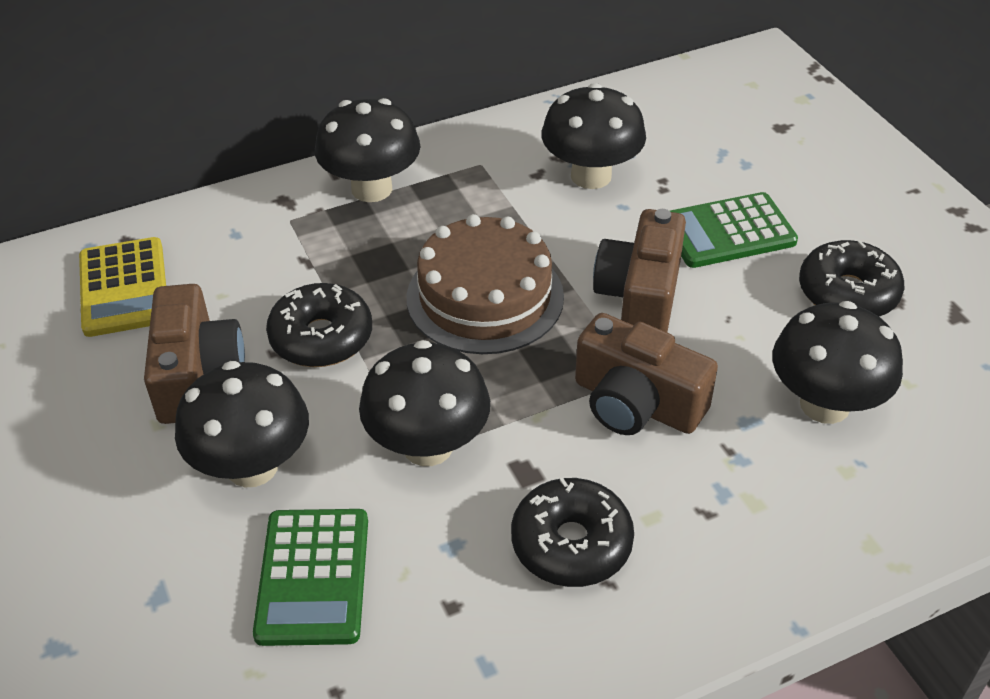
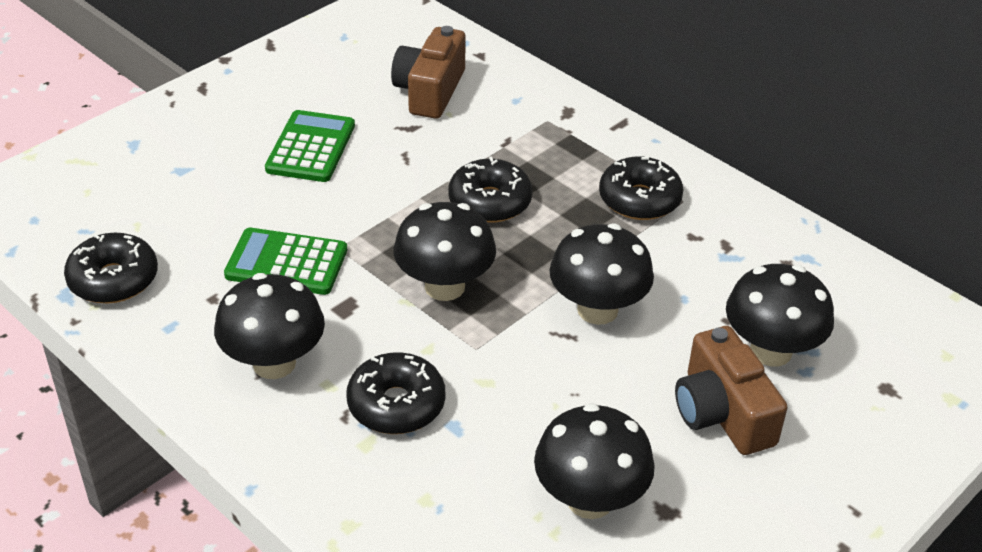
black donut: [266,283,372,367] [511,478,634,587] [799,240,904,317] = 3 -> [64,233,158,304] [346,352,445,434] [448,156,533,223] [599,157,683,220] = 4
brown cake: [407,214,564,354] = 1 -> none = 0
brown camera: [144,284,245,424] [575,313,718,435] [593,209,686,332] = 3 -> [391,26,466,119] [675,326,787,455] = 2
yellow calculator: [79,237,166,337] = 1 -> none = 0

